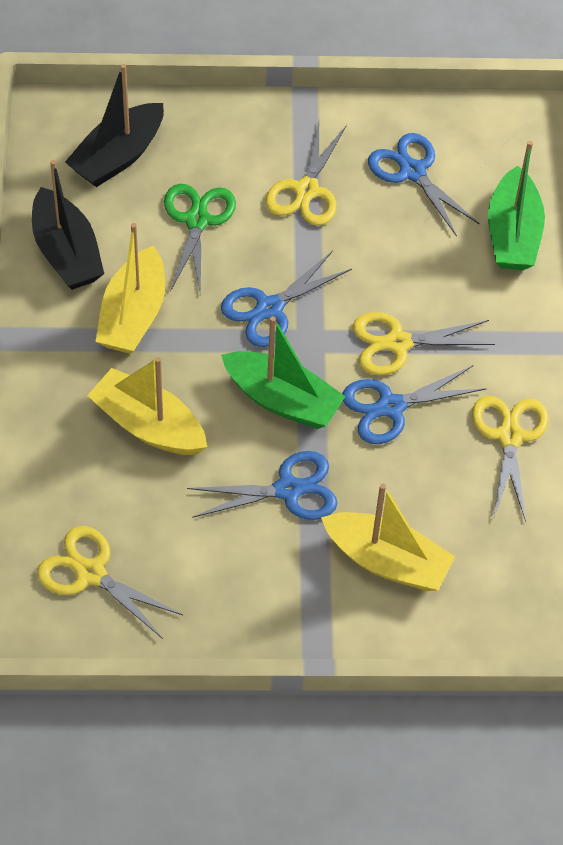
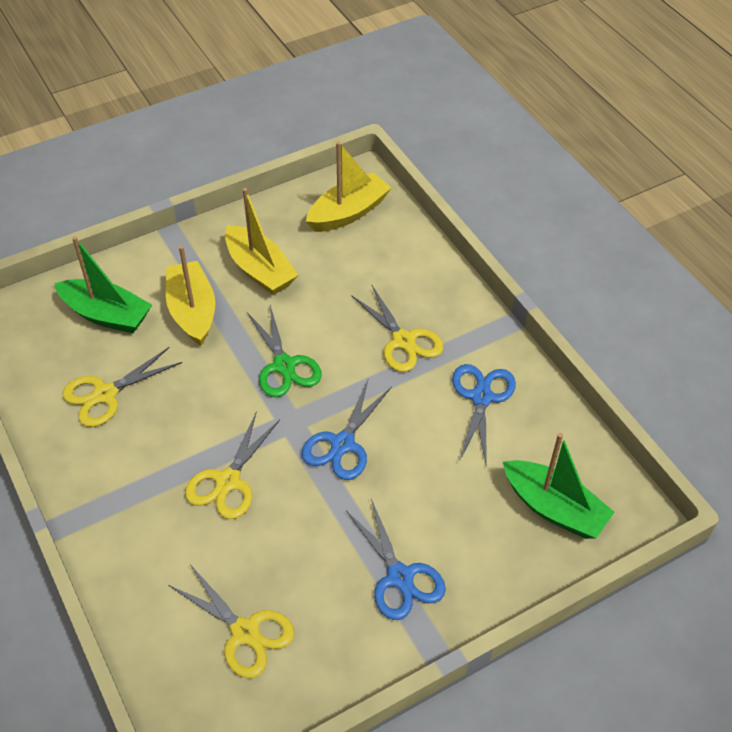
black boat: [32,160,104,290] [65,64,164,187] = 2 -> none = 0
blue scissors: [187,451,337,520] [221,251,352,347] [342,365,487,444] [368,133,480,237] = 4 -> [301,380,392,480] [346,499,446,620] [452,364,516,467] = 3

